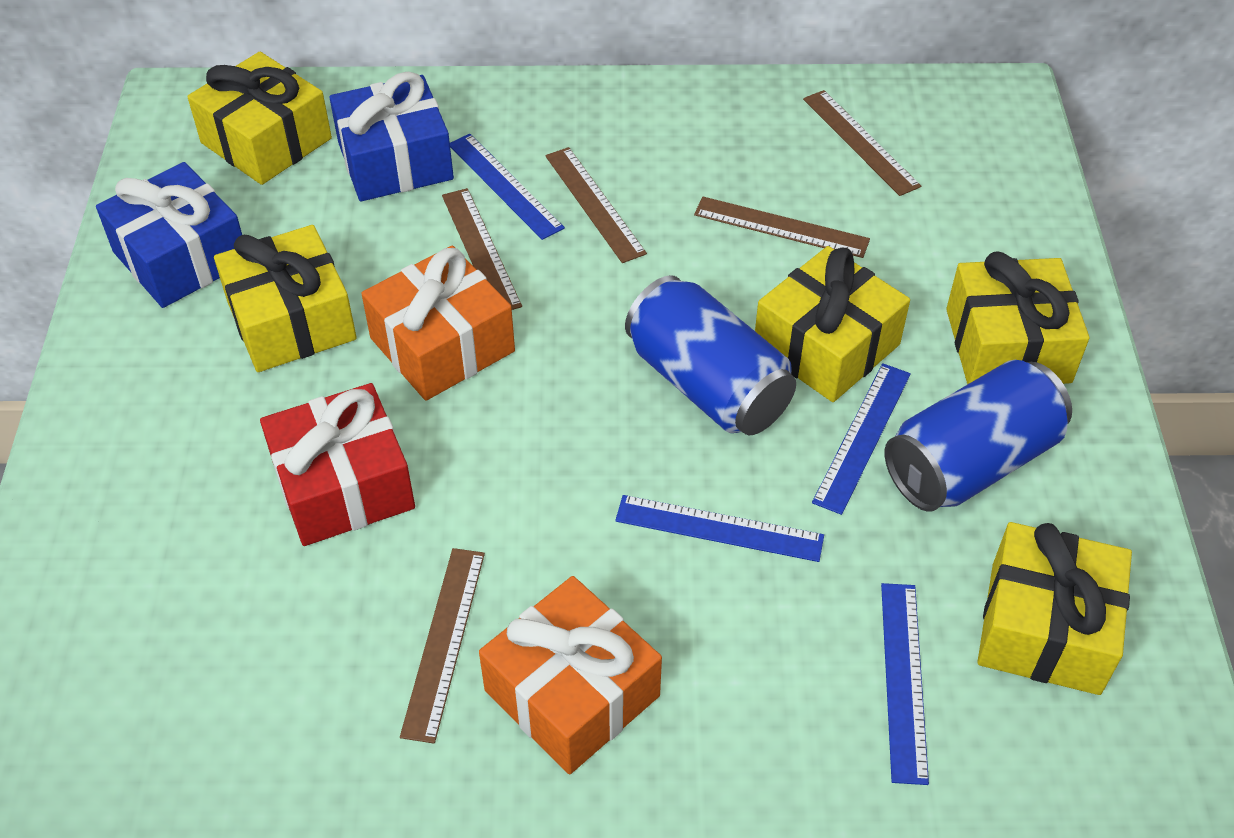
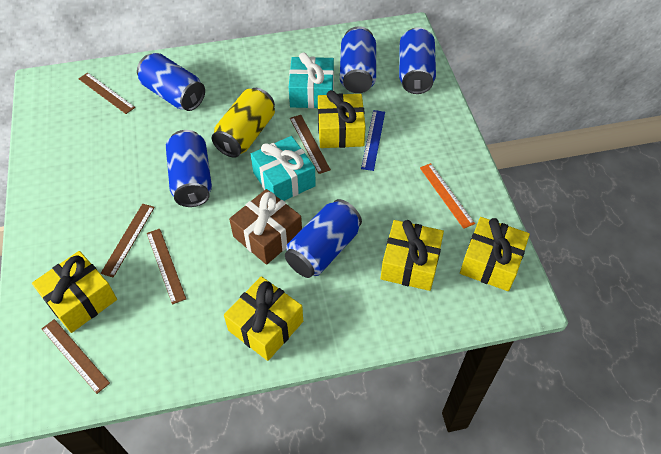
blue can: [625,275,796,435] [885,360,1072,512] = 2 -> [137,53,205,111] [166,130,212,207] [285,199,362,278] [340,27,376,93] [399,27,436,94] = 5
blue gift: [96,162,242,308] [329,72,454,201] = 2 -> none = 0
blue ruler: [450,134,565,240] [615,495,824,562] [812,363,911,515] [881,583,929,785] = 4 -> [361,110,385,171] = 1
brown gift: none = 0 -> [229,189,302,265] = 1
orange gift: [361,246,515,401] [479,576,662,774] = 2 -> none = 0
orange ruler: none = 0 -> [420,163,475,229] = 1
red gift: [260,383,415,546] = 1 -> none = 0
turquoise gift: none = 0 -> [251,136,316,201] [289,52,334,108] = 2
yellow can: none = 0 -> [212,88,275,158] = 1

